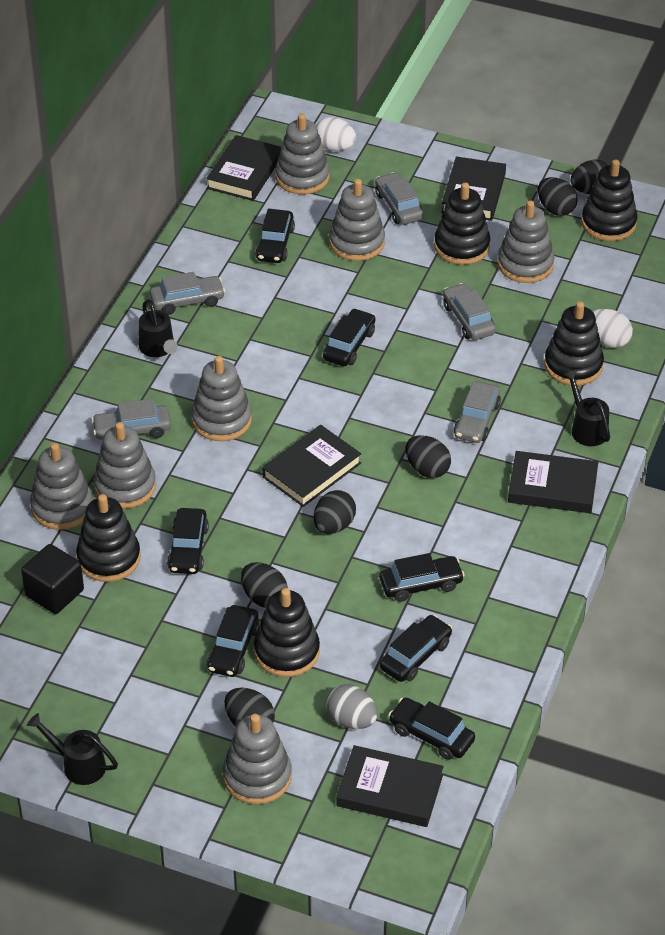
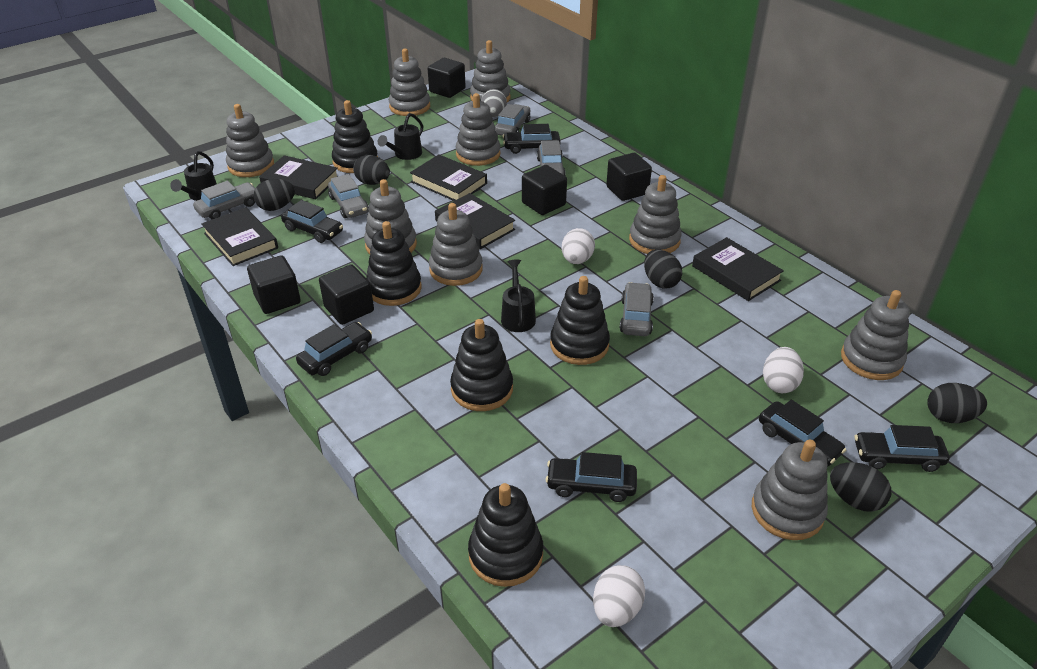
black car: [167,508,209,574] [207,605,259,677] [255,209,295,263] [323,308,375,366] [380,553,465,602] [380,615,452,682] [389,698,475,760] = 7 -> [281,200,343,243] [296,322,372,376] [503,124,561,154] [546,452,637,502] [759,400,846,467] [855,425,950,472] = 6
black cube: [21,544,84,614] = 1 -> [247,255,301,314] [319,264,374,325] [428,58,466,98] [522,165,567,215] [606,153,652,201] = 5
black egg: [225,688,275,727] [241,562,288,608] [314,490,356,534] [405,435,451,478] [538,177,578,216] [571,160,609,194] = 6 -> [254,179,295,211] [353,155,390,185] [644,250,682,289] [830,462,891,512] [927,383,987,423] = 5
grey stacking toy: [30,443,93,530] [94,422,156,509] [191,356,252,441] [223,714,292,805] [275,114,330,194] [329,179,385,261] [498,200,554,283] = 7 -> [226,104,274,177] [364,179,417,254] [389,49,430,116] [429,203,483,286] [456,93,501,166] [470,40,510,102] [629,175,682,254] [752,440,828,540] [841,290,910,380] = 9
white egg: [316,117,356,151] [593,309,633,348] = 2 -> [562,228,595,264] [593,565,645,627] [763,347,804,393] = 3

